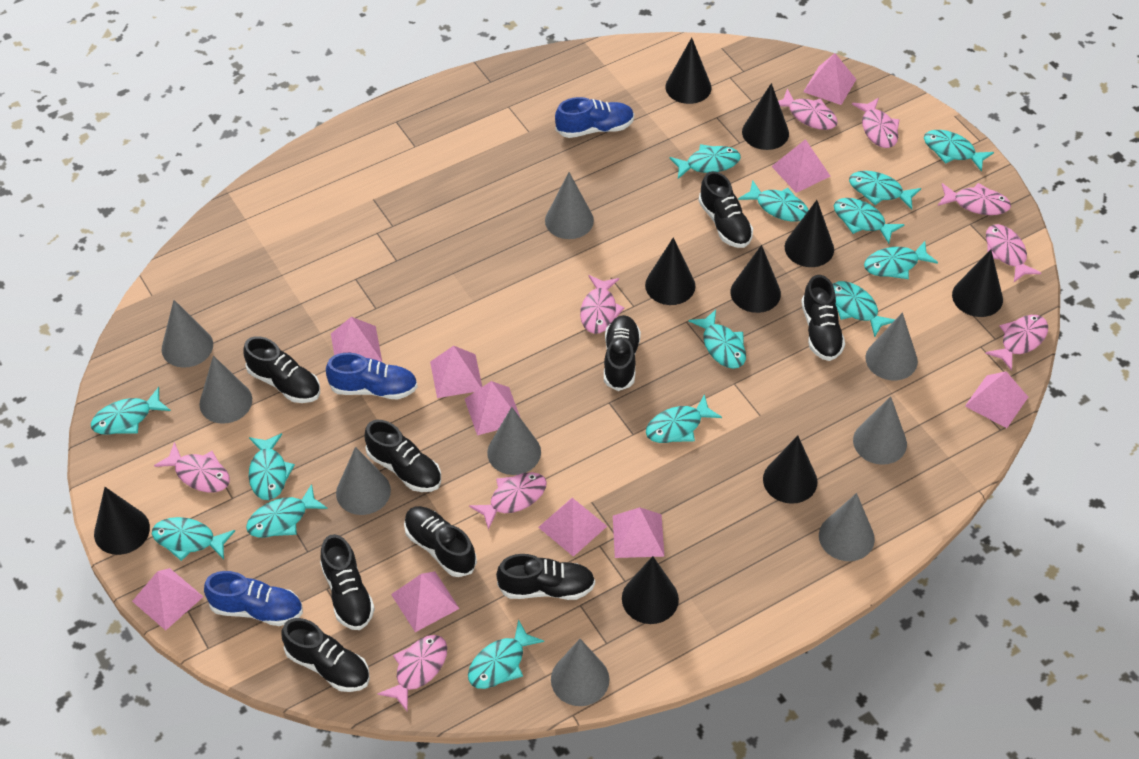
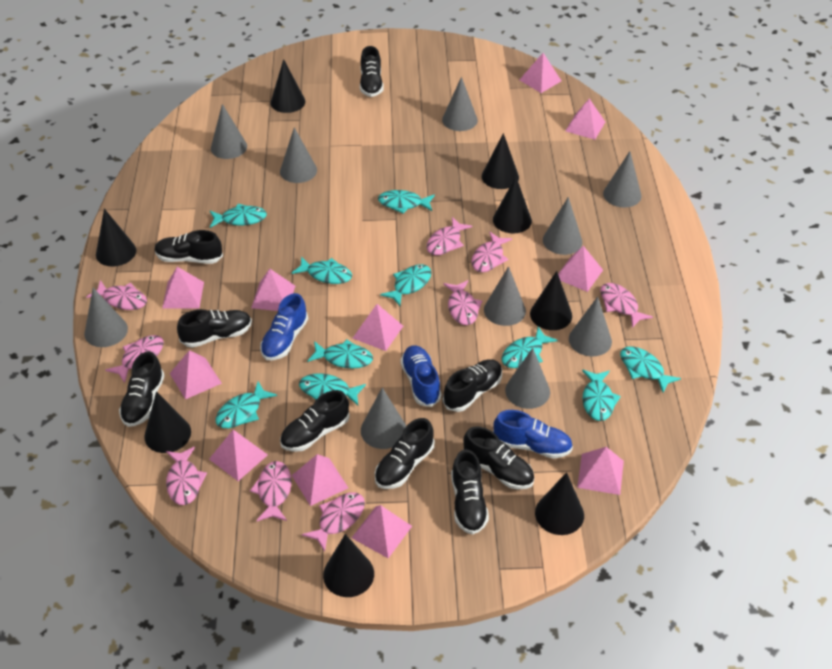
black cone: [94,487,150,555] [622,556,679,624] [645,237,696,305] [666,37,711,104] [730,245,781,313] [742,83,789,150] [763,435,818,504] [785,200,834,267] [952,249,1003,317] = 9 -> [96,209,136,267] [144,391,191,453] [271,59,305,113] [323,534,374,597] [482,133,519,189] [493,177,532,233] [530,271,572,330] [535,472,584,535] = 8
grey cone: [162,300,213,368] [199,356,252,424] [336,447,391,515] [487,407,541,475] [545,172,594,239] [551,639,609,706] [819,493,875,561] [853,396,907,465] [865,312,918,380] = 9 -> [84,288,128,347] [211,104,247,159] [280,127,317,183] [361,388,406,449] [442,77,478,131] [484,266,526,326] [505,348,550,409] [543,197,582,255] [569,296,612,356] [603,151,641,207] = 10
pink pyramid: [132,568,204,630] [331,317,382,362] [391,571,460,632] [430,346,482,398] [465,381,520,435] [538,498,607,557] [613,507,665,558] [771,139,831,193] [803,53,856,105] [965,371,1028,428] = 10 -> [162,267,204,308] [169,350,222,399] [209,430,268,481] [251,269,295,311] [292,454,348,506] [352,505,412,558] [353,304,403,351] [519,53,562,93] [558,246,603,292] [565,99,605,140] [577,447,624,495] = 11
turquoise fish: [91,387,171,435] [152,517,235,561] [246,484,328,538] [249,433,295,500] [468,619,544,689] [646,394,722,443] [669,144,741,179] [689,310,746,369] [738,180,809,222] [833,281,895,337] [834,198,904,244] [849,171,921,209] [864,241,938,279] [924,130,994,172] = 14 -> [210,204,267,228] [216,381,277,428] [292,256,352,284] [299,373,366,405] [307,340,373,369] [378,190,435,214] [380,264,431,306] [502,326,558,368] [582,370,621,421] [620,346,681,393] = 10

